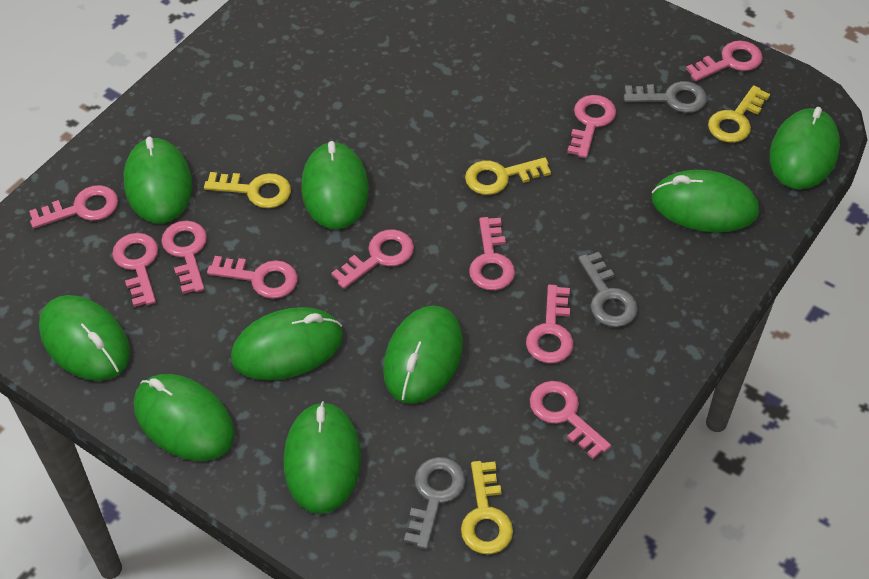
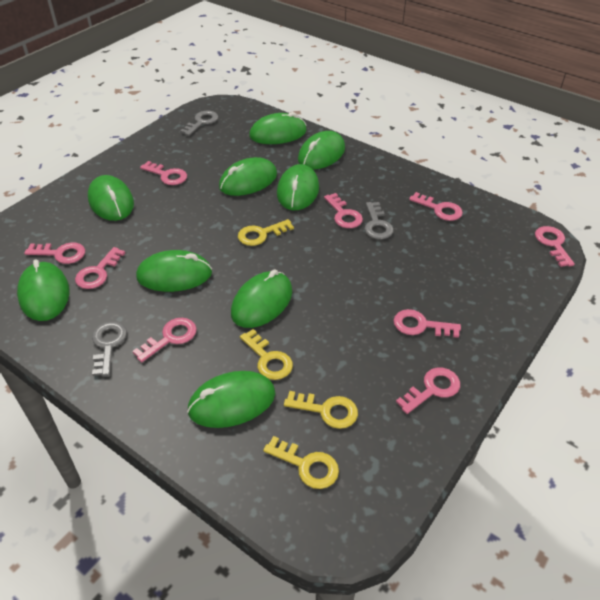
pink key: [29,185,118,228] [112,233,158,307] [161,220,207,294] [207,256,298,299] [331,229,414,289] [469,217,515,290] [526,285,573,363] [530,381,611,459] [567,95,616,158] [686,41,763,81] = 10 -> [24,243,85,264] [75,247,125,289] [133,318,197,362] [140,161,187,185] [324,193,363,228] [394,309,461,338] [396,368,460,414] [409,192,463,221] [535,226,575,267] = 9

